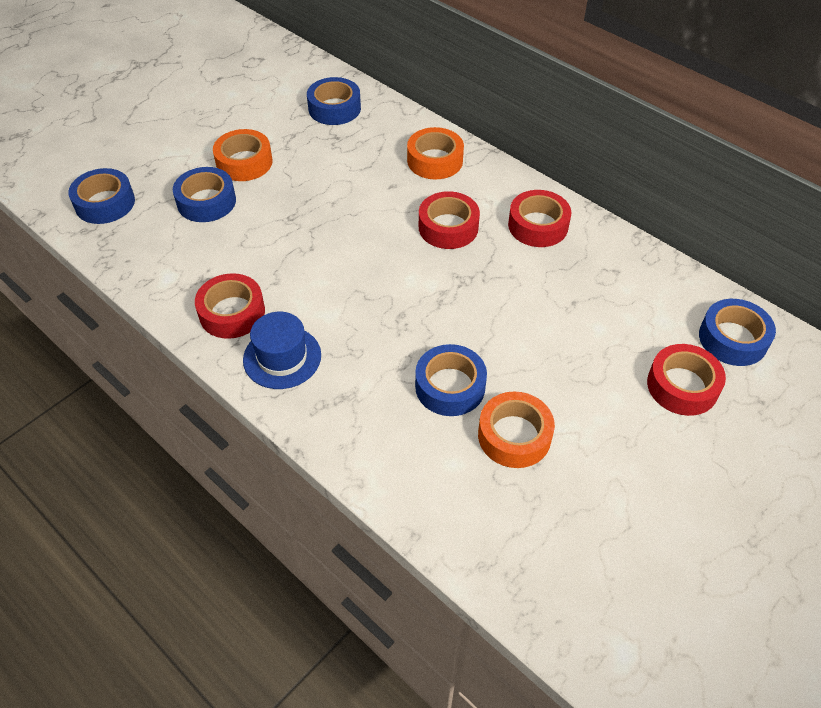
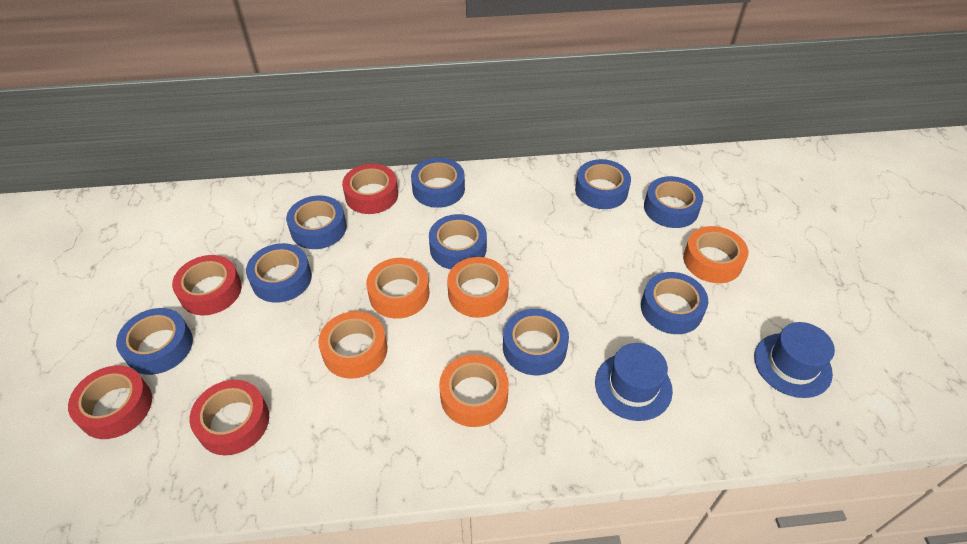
blue hat: [243,312,321,389] = 1 -> [595,343,673,421] [754,322,835,398] = 2
blue tape: [68,168,135,224] [173,167,236,222] [307,77,361,125] [415,344,487,416] [699,299,776,366] = 5 -> [116,308,193,375] [246,243,312,303] [286,195,347,249] [411,158,465,208] [429,214,487,269] [503,309,569,375] [575,159,631,209] [641,272,708,334] [644,176,703,228] = 9
orange tape: [213,129,273,181] [407,127,464,179] [478,392,555,468] = 3 -> [318,311,387,379] [366,258,429,319] [439,355,509,427] [447,257,509,318] [683,226,748,283] = 5

